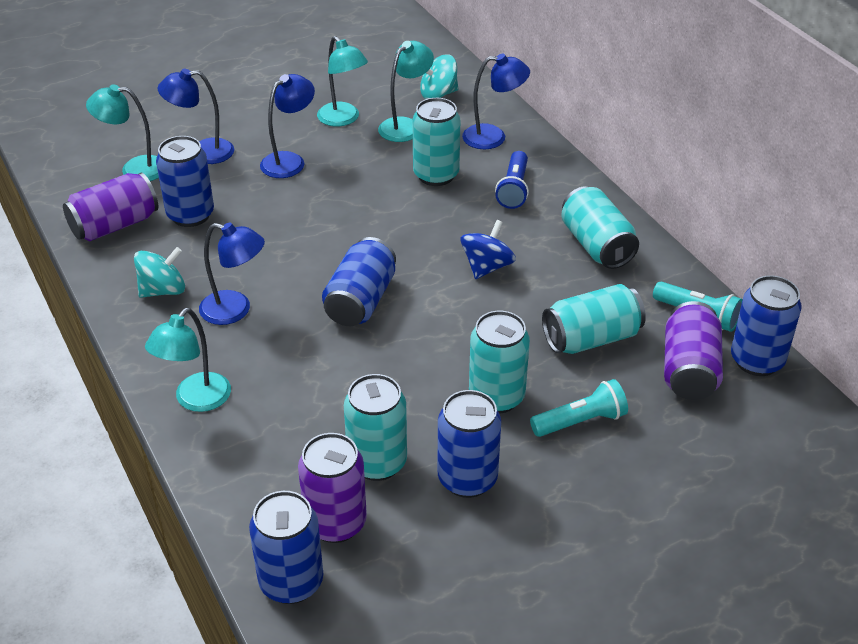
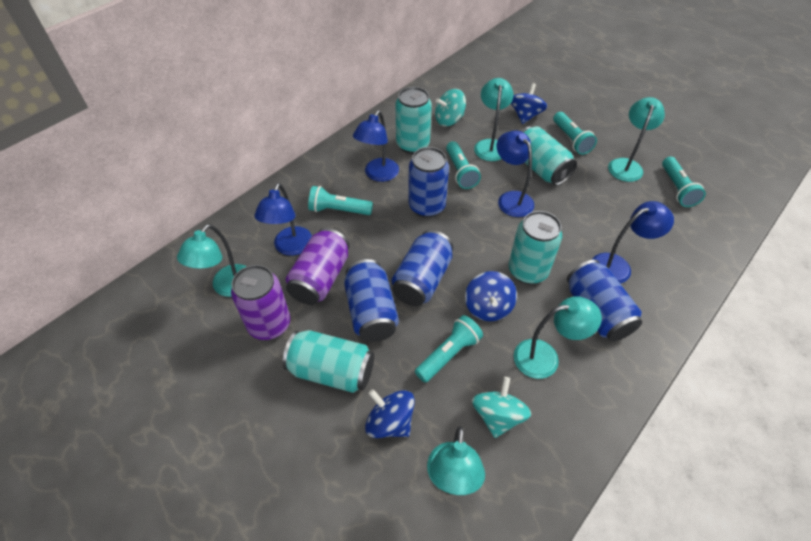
blue can: [156,136,214,227] [249,491,323,604] [322,237,396,326] [437,390,501,498] [731,275,802,376] = 5 -> [344,259,399,342] [392,230,453,306] [408,147,449,218] [567,260,642,341] = 4
blue flashlight: [495,151,529,209] = 1 -> none = 0
blue spinning top: [461,220,516,279] = 1 -> [365,389,415,438] [465,271,517,321] [511,83,547,124] = 3
purple can: [63,173,158,241] [298,433,367,543] [664,301,723,400] = 3 -> [231,265,290,340] [286,228,349,305] = 2
turquoise can: [344,374,407,481] [412,98,460,186] [469,311,530,414] [542,284,646,354] [561,186,639,269] = 5 -> [283,330,374,393] [395,87,432,154] [509,211,562,284] [521,126,577,186] = 4
turquoise flashlight: [530,379,628,437] [653,281,743,332] = 2 -> [308,186,373,215] [415,315,483,383] [446,141,481,189] [553,112,597,155] [662,157,706,207] = 5
turquoise lamp: [86,84,159,181] [145,308,231,412] [317,36,368,126] [378,41,434,142] = 4 -> [177,224,247,297] [427,426,485,495] [474,78,514,161] [514,296,602,379] [608,97,665,182] = 5

